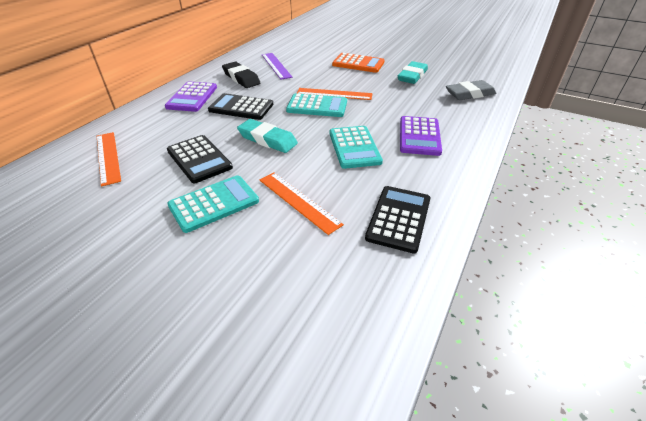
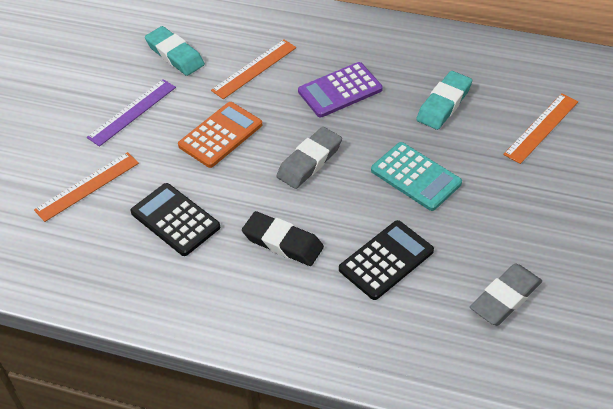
black calculator: [167,135,233,183] [208,93,273,120] [365,186,431,253] = 3 -> [130,183,220,256] [339,220,434,300] = 2
grey eraser: [446,80,496,100] = 1 -> [277,127,342,189] [470,263,542,325] = 2
purple calculator: [165,81,217,112] [400,116,442,156] = 2 -> [298,62,383,117] = 1
turquoise calculator: [167,175,259,233] [286,93,347,117] [330,126,383,169] = 3 -> [371,142,462,211] = 1

